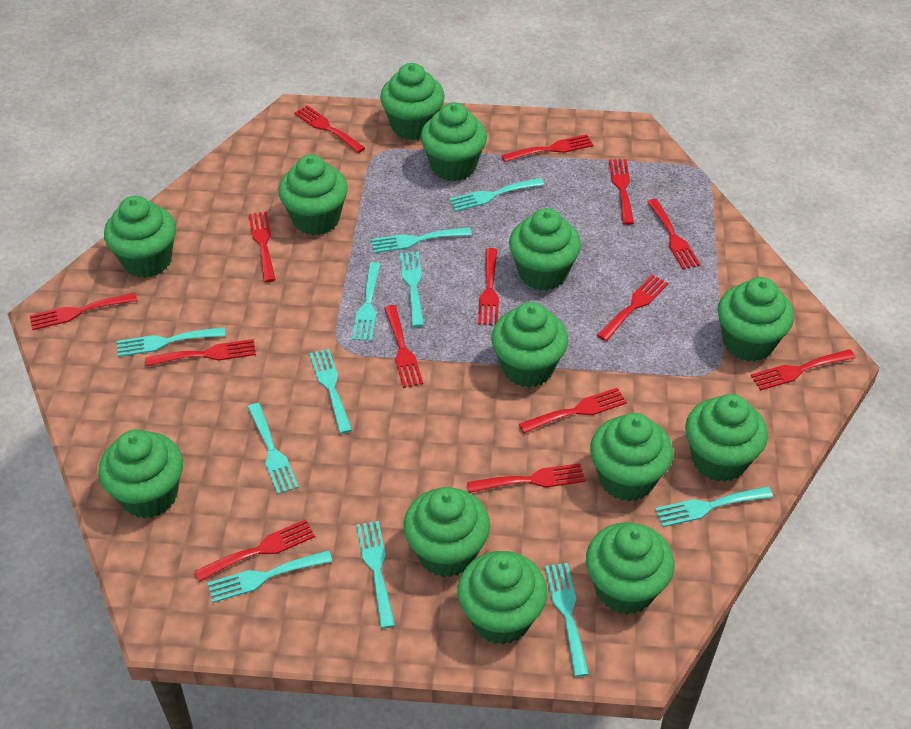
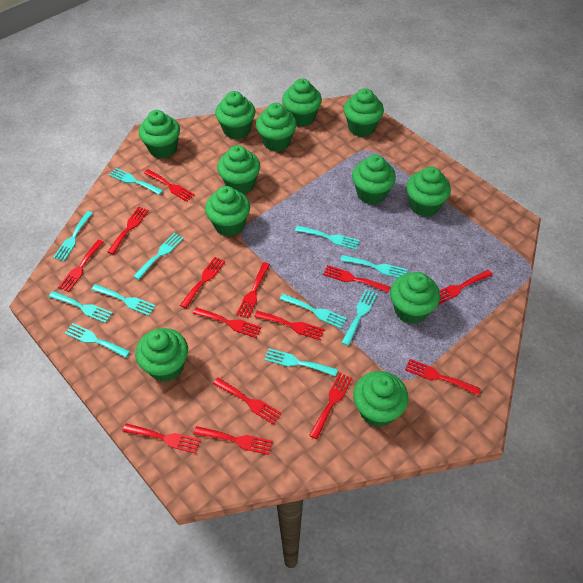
green cupcake: [98,429,183,519] [104,196,176,278] [278,155,348,235] [380,63,445,140] [404,487,490,577] [420,102,487,181] [457,551,547,644] [491,302,568,387] [509,208,581,291] [586,522,675,614] [590,413,673,501] [685,394,768,482] [718,277,794,362] = 13 -> [135,328,188,382] [139,110,180,159] [205,186,250,236] [215,91,255,139] [217,145,260,194] [256,103,297,151] [282,79,322,127] [344,88,384,137] [352,155,396,205] [353,371,408,427] [390,272,440,324] [406,167,451,217] = 12

